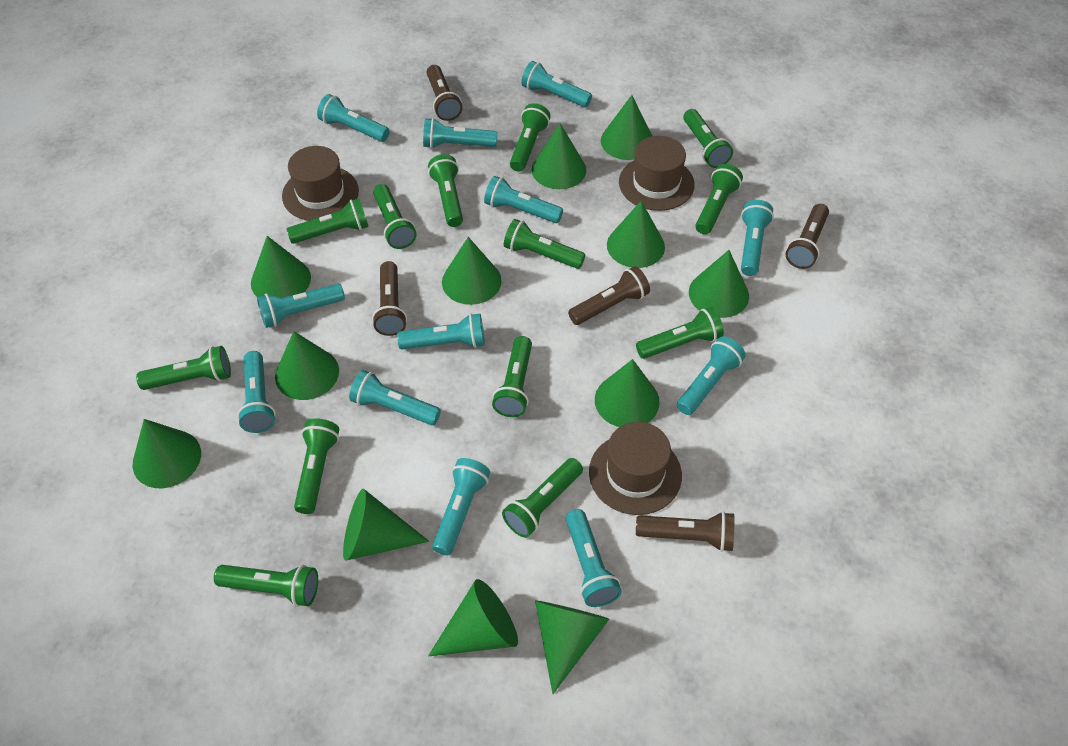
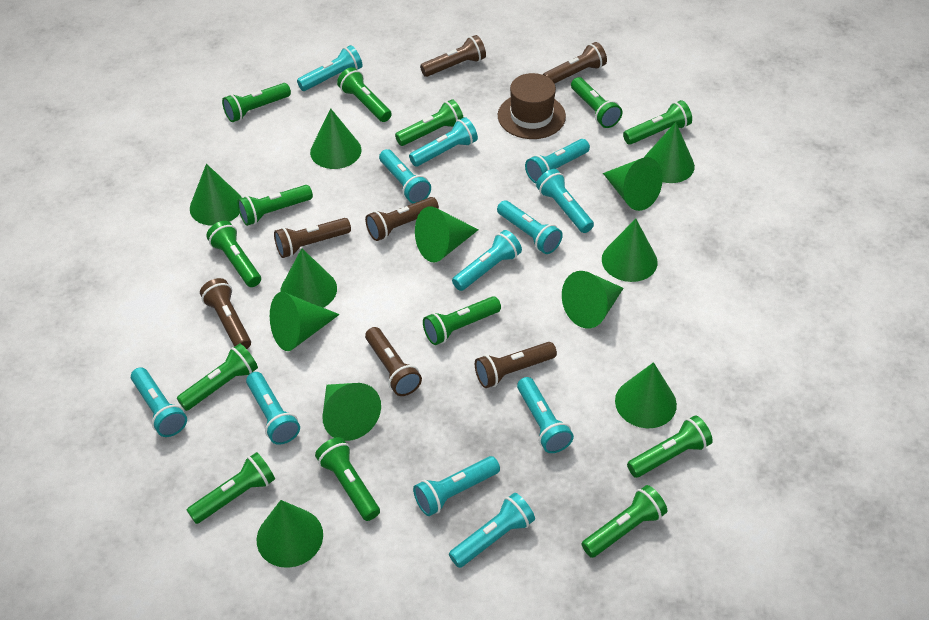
brown flashlight: [372,261,407,336] [427,65,462,121] [568,266,650,325] [636,511,734,552] [785,204,829,269] = 5 -> [200,278,251,349] [274,218,351,258] [365,197,439,241] [365,327,422,396] [420,35,486,77] [475,342,557,388] [543,42,607,84] = 7
brown hat: [282,146,359,221] [589,422,682,515] [619,136,695,211] = 3 -> [498,73,566,139] = 1

